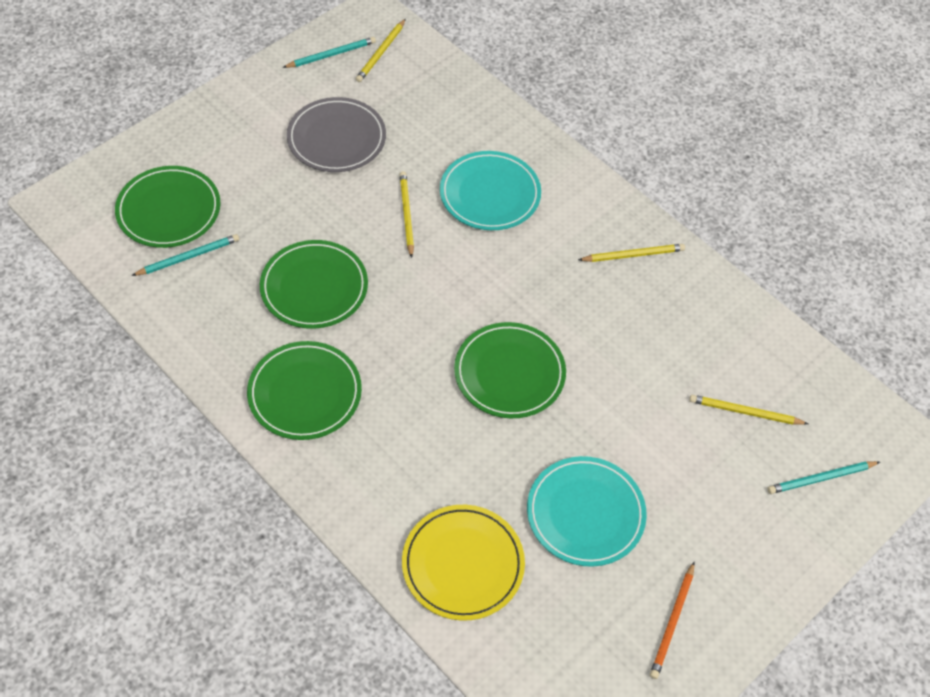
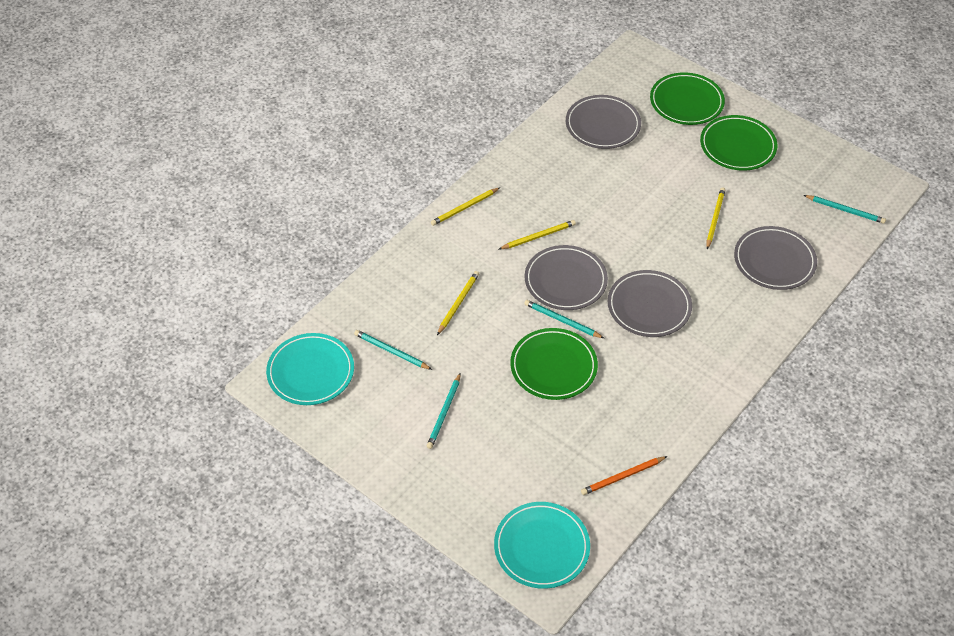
green plate: [115,166,221,248] [247,341,362,440] [260,240,368,329] [454,322,566,418] = 4 -> [510,328,598,400] [650,72,725,125] [700,115,778,171] = 3
grey plate: [287,97,386,172] = 1 -> [525,245,608,310] [566,95,641,149] [608,270,692,337] [734,226,817,290] = 4
turquoise pencil: [131,234,239,276] [283,37,376,68] [767,461,880,494] = 3 -> [354,330,432,370] [427,373,461,449] [524,300,604,338] [804,195,886,224] = 4
yellow plate: [402,505,525,621] = 1 -> none = 0

